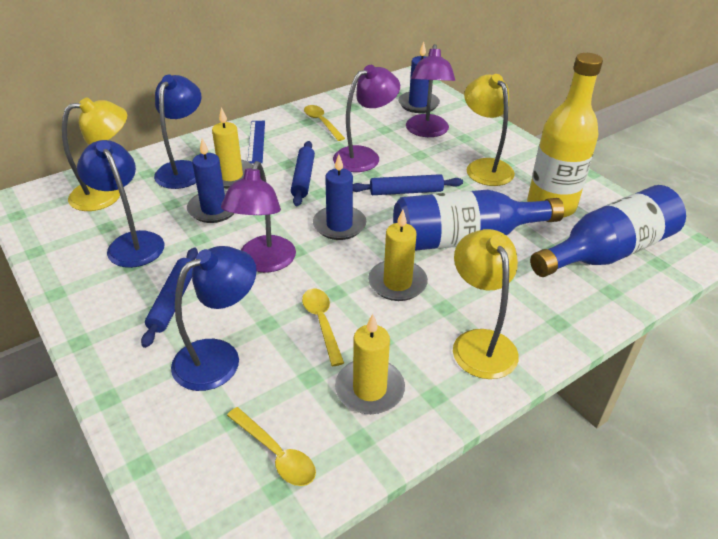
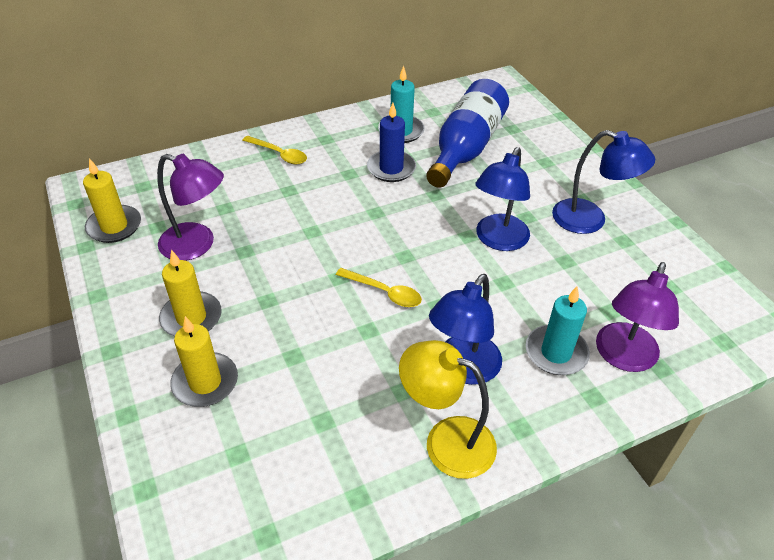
blue bottle: [393,190,564,251] [530,185,686,277] = 2 -> [426,79,509,188] = 1
blue candle: [187,138,235,223] [313,154,366,240] [398,42,440,113] = 3 -> [367,103,416,182] = 1
blue rolling pin: [141,247,198,348] [291,141,315,206] [353,174,463,195] = 3 -> none = 0
blue ruler: [248,121,265,164] = 1 -> none = 0
purple lamp: [221,161,296,273] [333,65,400,172] [406,44,455,137] = 3 -> [157,154,224,261] [596,262,679,372] = 2
turquoise candle: none = 0 -> [378,66,425,143] [525,287,590,375] = 2
yellow bottle: [527,53,603,218] = 1 -> none = 0
yellow lamp: [62,98,127,211] [453,229,519,379] [464,74,515,186] = 3 -> [399,340,497,479] = 1
yellow spoon: [227,407,316,486] [302,288,344,366] [304,105,345,141] = 3 -> [242,136,307,164] [336,268,422,307] = 2

